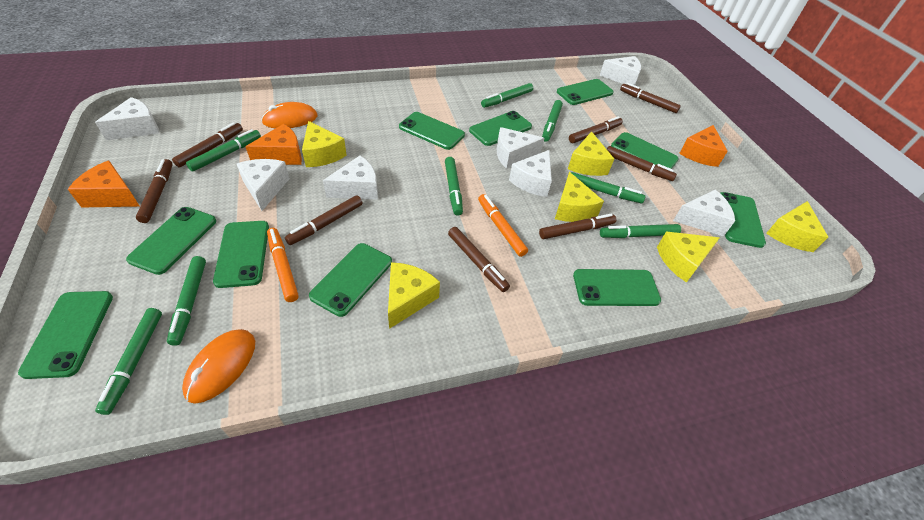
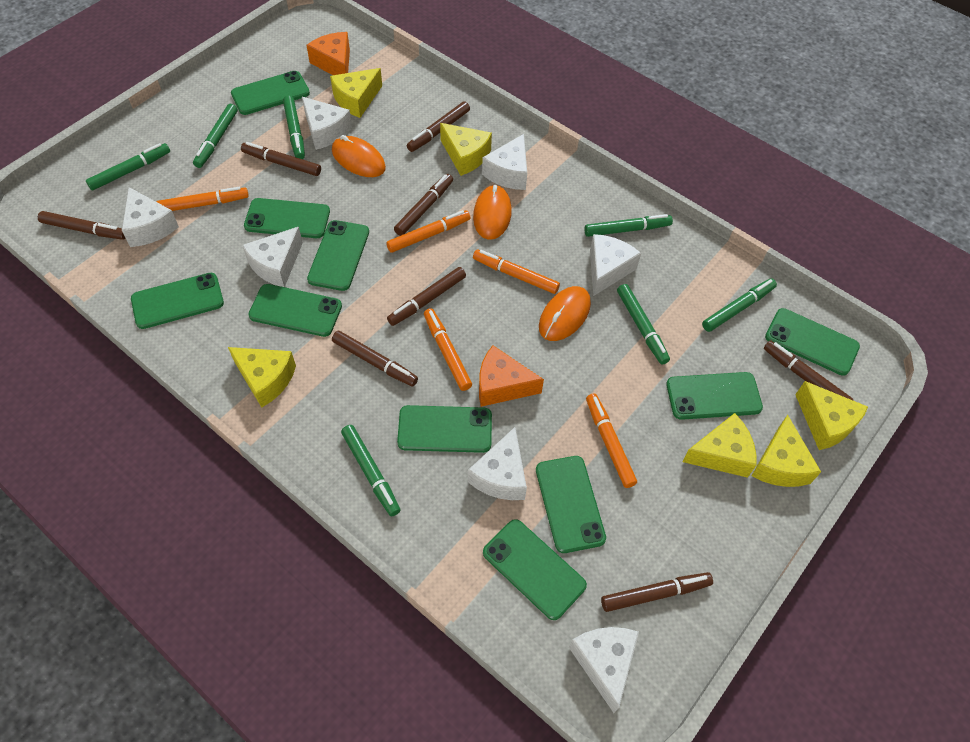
green marker: [95,308,162,415] [167,256,206,346] [186,129,261,172] [445,157,463,216] [481,83,533,108] [542,100,563,142] [571,172,646,203] [600,224,681,238] = 8 -> [86,143,170,190] [193,104,238,168] [283,95,305,159] [341,425,400,516] [584,214,673,237] [617,284,670,365] [702,278,777,332] = 7
orange cheese: [68,160,140,207] [245,124,302,165] [679,125,728,167] = 3 -> [306,32,350,75] [479,345,544,407] = 2
orange marker: [267,228,299,302] [478,194,528,257] = 2 -> [157,187,249,211] [386,210,470,253] [424,308,472,391] [473,249,560,294] [586,393,637,488] = 5
orange mouse: [182,329,255,404] [261,102,318,128] = 2 -> [332,135,386,177] [473,185,512,240] [539,286,591,341] = 3

